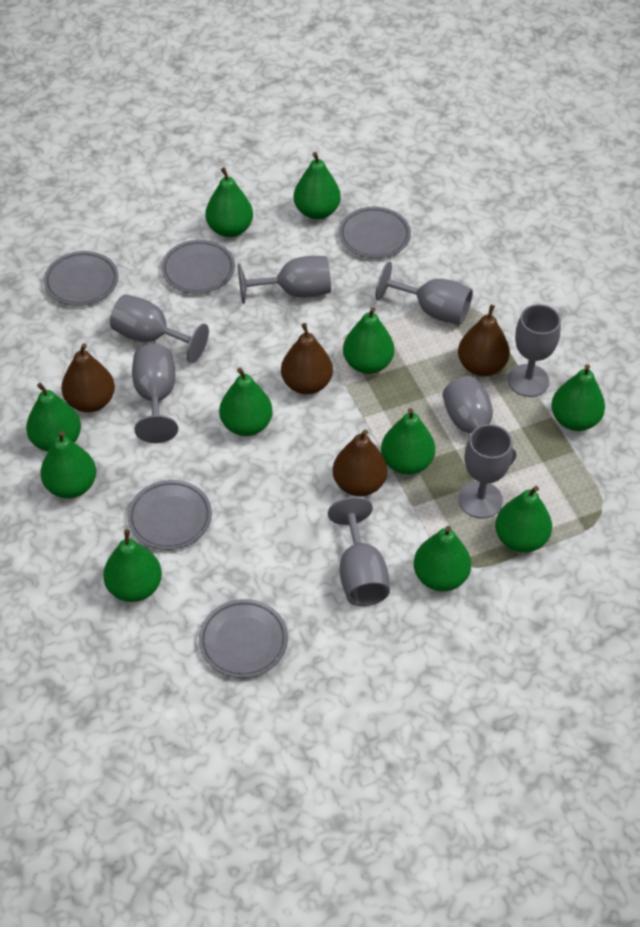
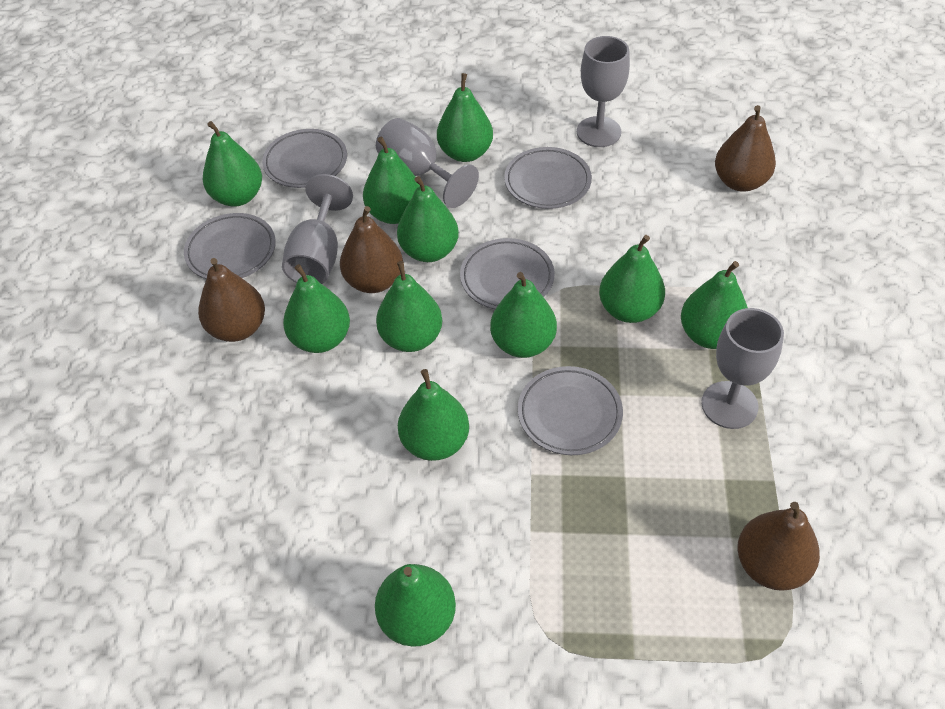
grey goblet: [110,294,209,363] [132,344,178,443] [238,256,331,304] [328,497,390,606] [375,262,473,325] [442,376,516,465] [458,424,513,518] [508,304,561,397] = 8 -> [282,174,353,284] [376,118,479,208] [577,36,630,147] [701,308,784,429] = 4

